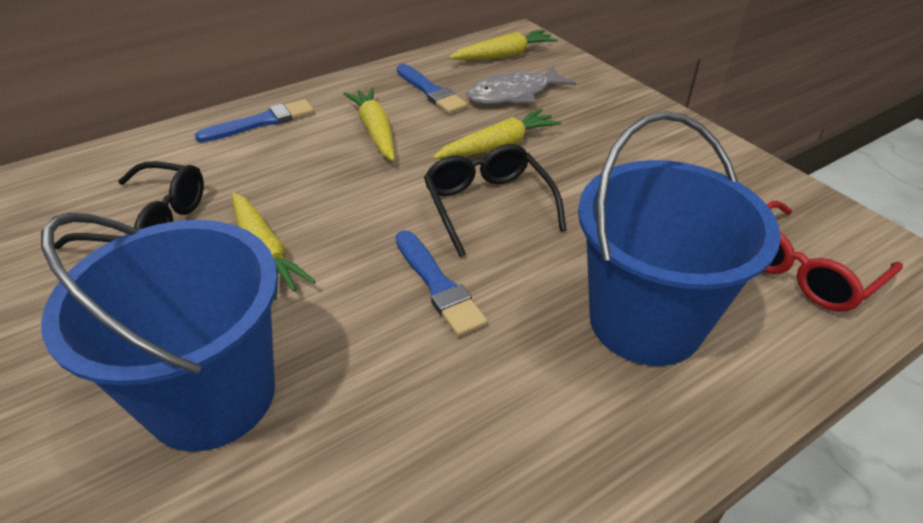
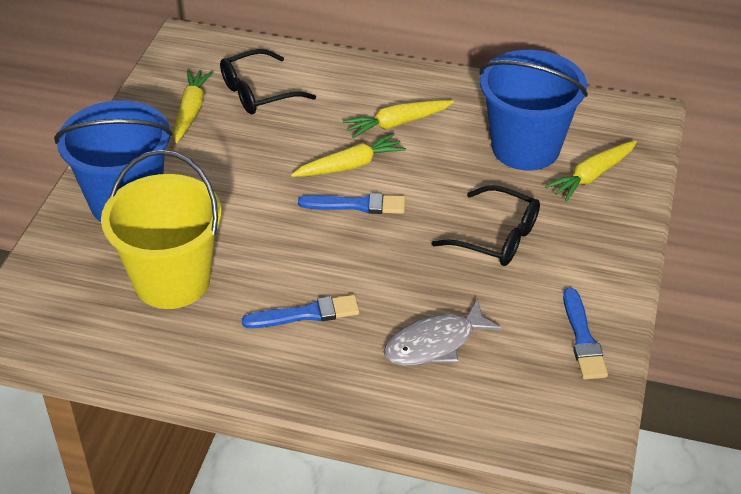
red glasses: [763,201,903,312] = 1 -> none = 0
yellow bucket: none = 0 -> [101,150,222,309] = 1

